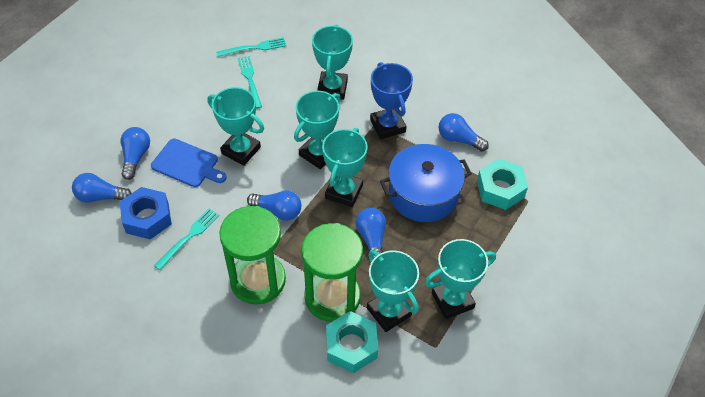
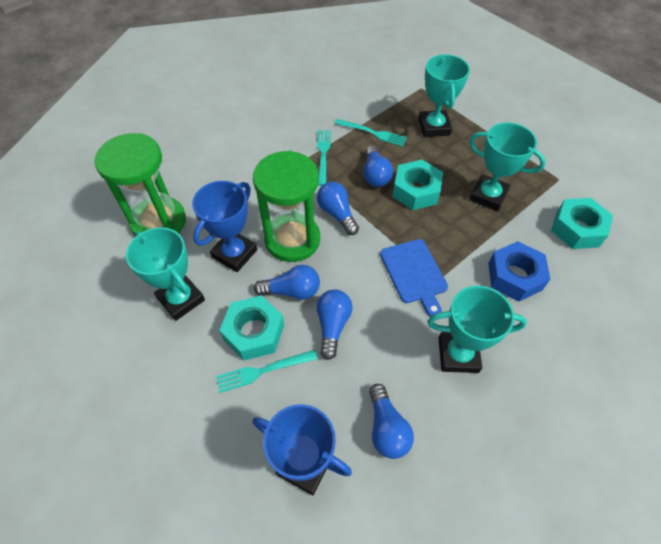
blue pot: [380,144,472,222] = 1 -> none = 0
blue trophy: [370,62,413,139] = 1 -> [192,181,257,272] [253,404,352,495] = 2
turquoise nut: [326,311,378,373] [477,159,528,210] = 2 -> [219,295,284,360] [392,160,443,210] [551,198,613,249] = 3
turquoise trophy: [207,87,264,166] [294,91,341,169] [312,24,353,100] [322,128,367,207] [367,250,419,332] [425,239,496,319] = 6 -> [126,227,205,321] [418,55,470,137] [427,286,527,373] [469,122,546,211] = 4

